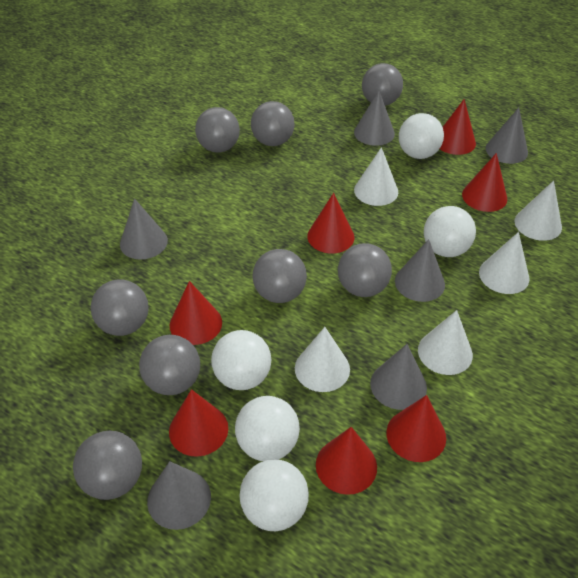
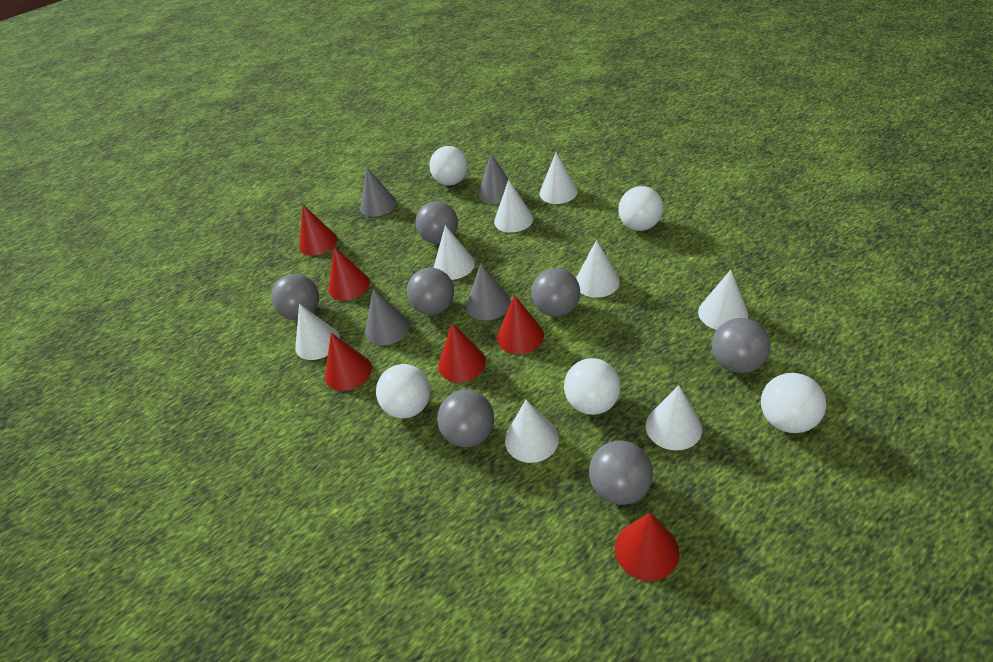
grey ball: [73,431,142,500] [91,279,149,336] [139,335,200,395] [195,107,240,153] [251,101,295,146] [253,249,307,303] [338,243,392,297] [362,63,403,106] = 8 -> [271,274,319,320] [407,268,454,315] [416,201,458,244] [437,390,494,447] [531,268,580,317] [589,441,653,505] [712,318,771,373] = 7
grey cone: [120,199,168,259] [147,461,211,530] [354,91,395,146] [370,344,427,410] [395,239,445,302] [486,107,528,164] = 6 -> [360,167,397,217] [365,289,409,346] [466,264,510,320] [478,154,509,204] = 4
red cone: [169,389,228,457] [170,281,222,345] [307,193,354,253] [316,427,377,495] [386,395,446,462] [440,99,476,155] [462,153,507,212] = 7 -> [299,205,337,256] [325,333,372,391] [329,247,370,300] [438,323,486,383] [497,295,544,354] [615,513,679,581] = 6
white cone: [295,327,350,392] [354,147,398,206] [418,310,473,375] [479,232,529,294] [515,180,562,241] = 5 -> [295,304,340,360] [434,225,475,280] [494,180,533,233] [505,400,559,463] [540,153,578,204] [576,240,620,298] [646,385,702,450] [698,270,749,330] = 8

